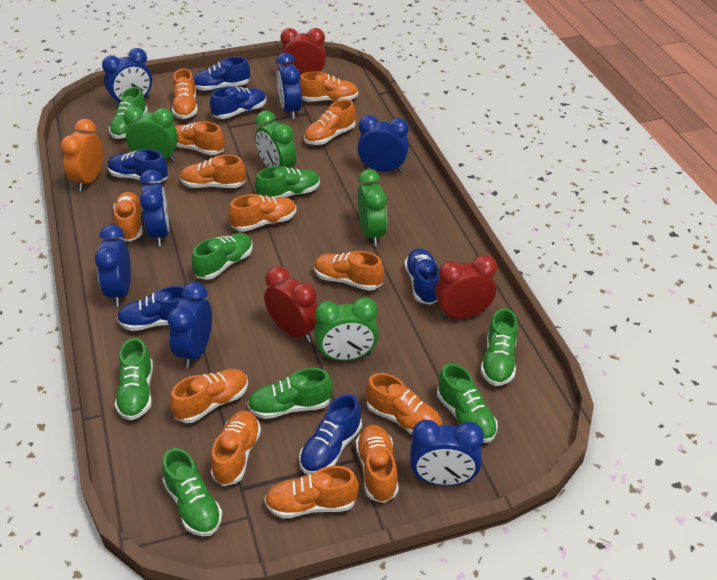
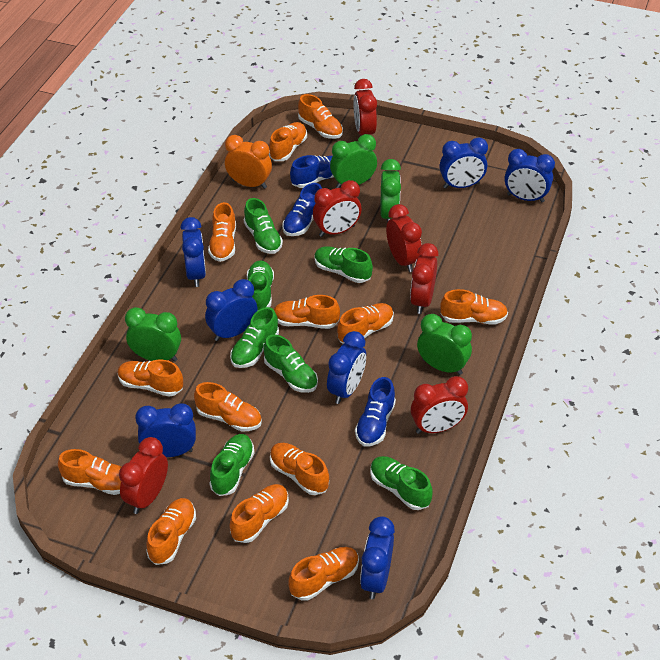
blue shoe: [107,149,168,183] [117,286,185,331] [193,57,250,91] [210,86,267,119] [299,394,362,474] [405,248,439,305] = 6 -> [282,183,322,236] [290,155,334,188] [355,377,396,446] = 3
green shoe: [109,87,148,139] [115,338,153,420] [162,448,222,537] [192,233,253,280] [247,368,333,419] [255,166,320,197] [437,363,498,443] [481,308,518,386] = 8 -> [209,434,255,496] [230,307,279,368] [244,198,283,254] [247,260,274,310] [264,335,318,393] [314,246,373,283] [370,456,433,510] = 7
red clock: [264,266,318,343] [280,28,326,75] [435,255,497,320] = 3 -> [119,437,168,514] [313,180,362,237] [353,79,377,135] [386,204,422,272] [410,243,439,314] [411,376,468,434] = 6

